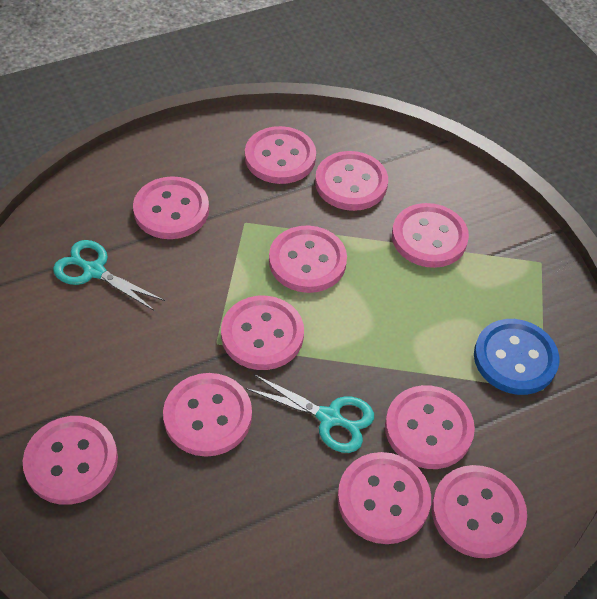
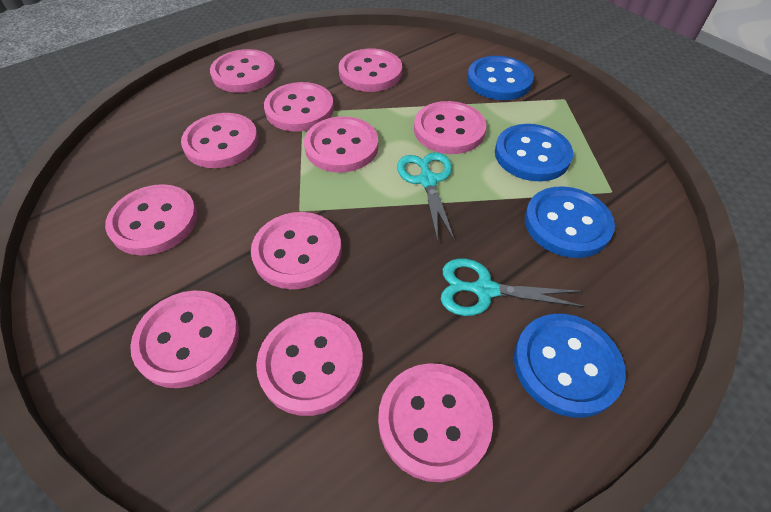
blue button: [474,319,560,395] = 1 -> [467,56,534,100] [495,124,573,181] [514,314,626,418] [525,186,615,258] = 4

